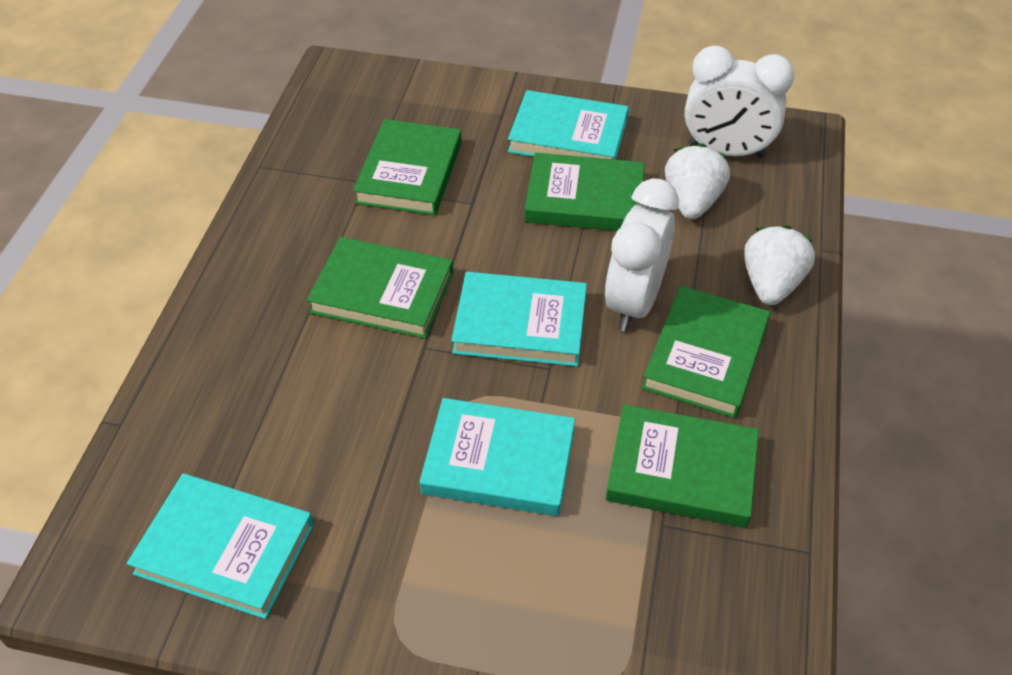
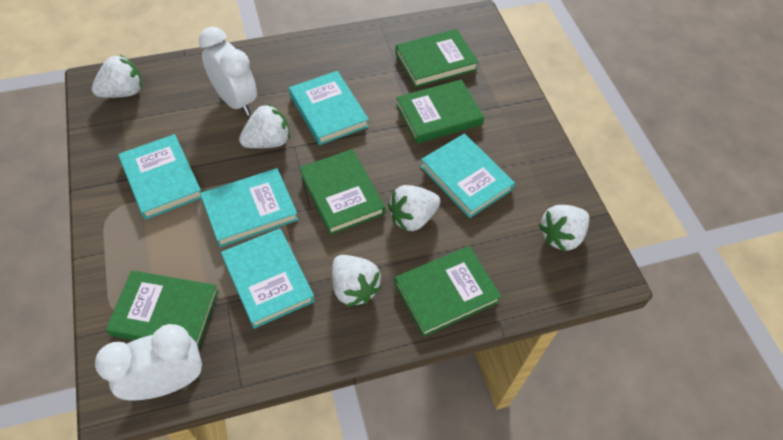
turquoise book: [127,474,314,619] [420,398,575,516] [451,272,587,366] [508,90,628,160] = 4 -> [118,134,202,220] [200,168,298,247] [221,228,315,329] [289,71,369,145] [420,134,515,218] = 5
white strawberry: [665,144,730,219] [744,225,815,305] = 2 -> [92,55,142,98] [239,104,290,148] [332,255,382,307] [388,185,441,232] [539,205,589,252] = 5

